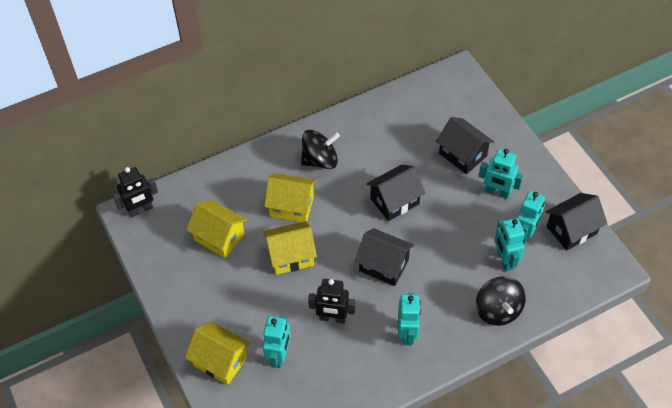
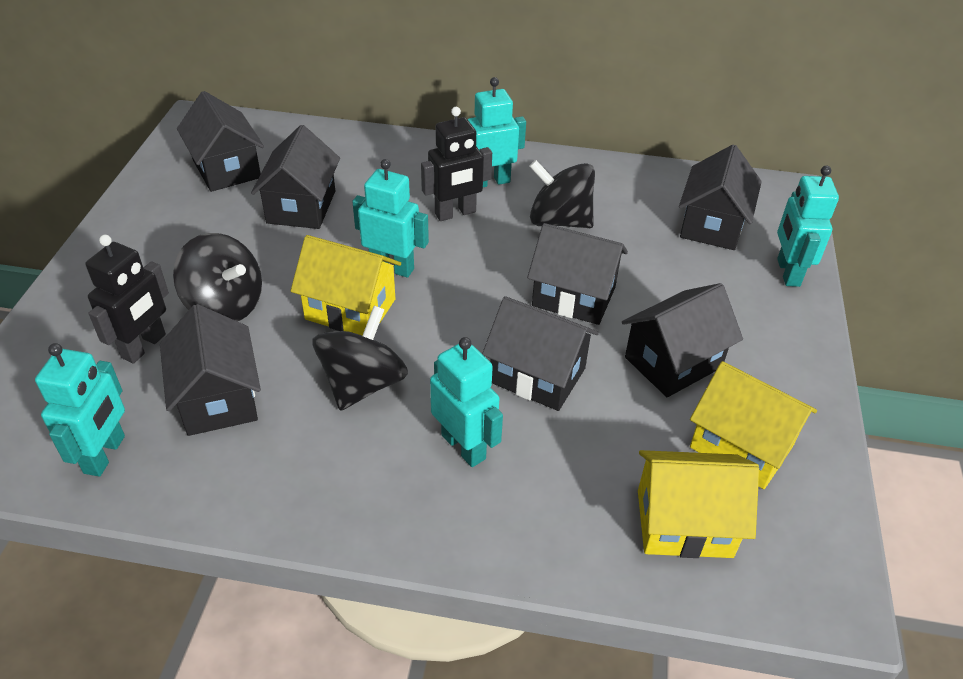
black house: [355,228,414,286] [366,165,425,221] [436,117,494,174] [545,193,607,251] = 4 -> [160,304,261,436] [177,91,264,192] [251,125,340,229] [482,296,599,411] [527,223,628,325] [622,283,743,397] [679,144,762,250] = 7
black spinning top: [301,130,340,169] [476,276,526,326] = 2 -> [173,233,262,321] [312,306,408,411] [529,160,595,228] = 3
yellow house: [185,322,250,385] [186,200,247,258] [263,221,317,275] [264,173,317,222] = 4 -> [291,235,401,336] [638,450,759,558] [690,361,817,489] = 3

